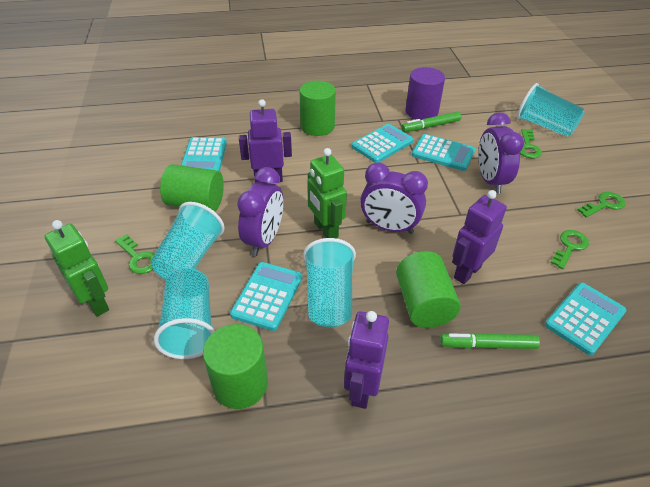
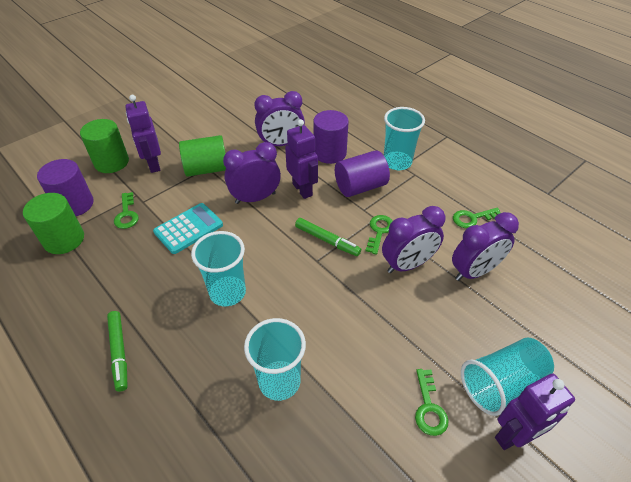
green cylinder: [160,164,224,211] [203,324,268,409] [300,81,336,136] [396,251,461,328] = 4 -> [23,193,84,254] [80,119,129,173] [179,135,226,177] = 3
green robot: [45,220,109,317] [307,148,347,238] = 2 -> none = 0
purple clock: [237,167,283,256] [360,162,428,234] [478,112,524,194] = 3 -> [223,142,281,204] [254,91,305,146] [382,206,446,273] [452,212,519,281] = 4
purple cylinder: [405,67,445,120] = 1 -> [37,159,94,216] [313,110,349,164] [335,150,390,197] = 3
turquoise calculator: [181,137,227,171] [230,262,302,331] [352,124,414,163] [412,134,475,171] [545,283,627,355] = 5 -> [153,203,223,254] = 1

